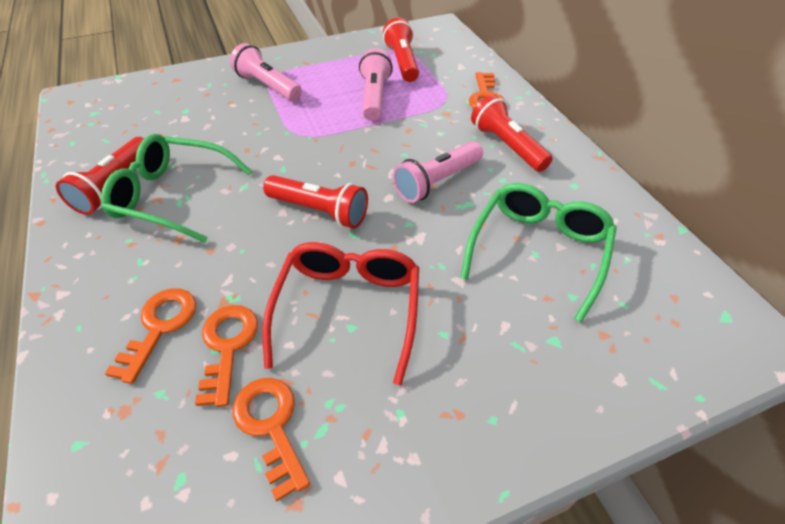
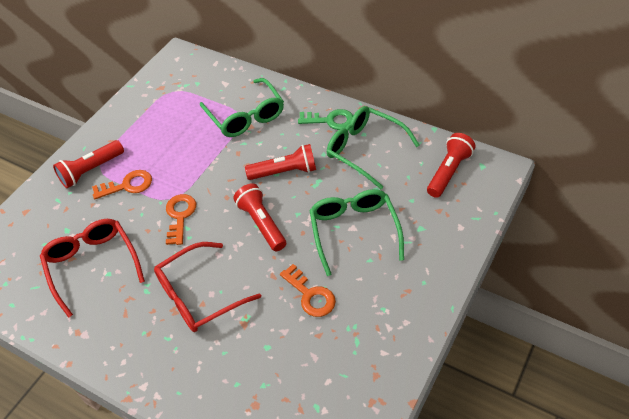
green glasses: [101,134,252,243] [461,183,617,323] = 2 -> [200,78,284,137] [309,189,404,276] [327,106,420,189] = 3
green key: none = 0 -> [298,109,353,130] = 1
orange key: [105,288,196,384] [195,305,258,407] [233,378,310,502] [469,72,504,108] = 4 -> [92,170,152,199] [166,194,196,245] [280,264,336,317] = 3
pink flashlight: [230,43,302,101] [359,48,393,121] [393,141,483,203] = 3 -> none = 0
red glasses: [262,242,419,385] = 1 -> [40,219,145,318] [154,242,261,332] = 2

